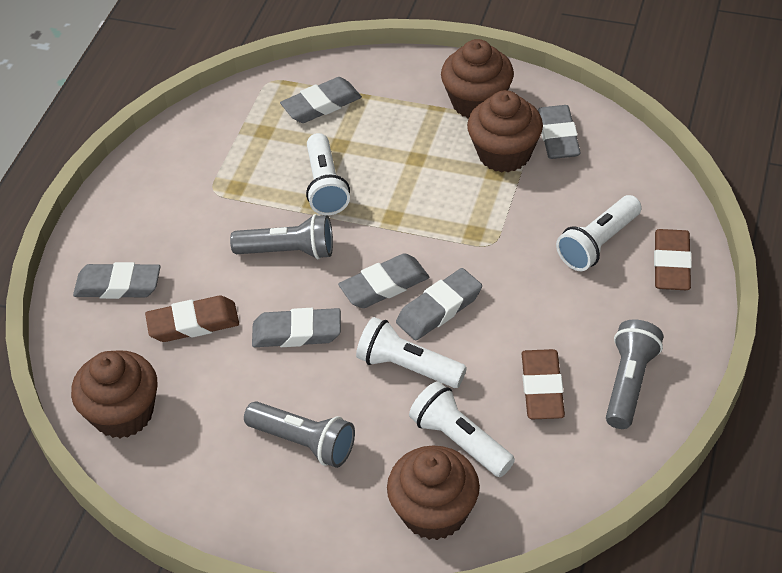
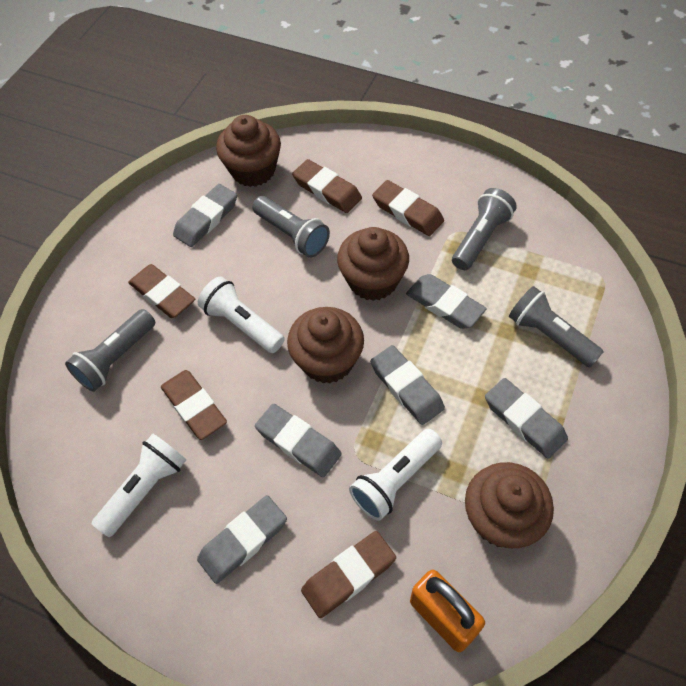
brown eraser: [145,296,239,342] [522,349,565,420] [654,229,692,290] = 3 -> [128,264,195,318] [161,370,227,440] [292,159,362,213] [301,531,396,618] [372,180,444,236] = 5
grey flashlight: [230,214,333,259] [244,401,355,468] [606,319,663,429] = 3 -> [65,309,155,392] [252,196,330,258] [452,188,517,270] [509,286,604,367] = 4
orange padlock: none = 0 -> [410,570,485,652] = 1
white flashlight: [306,133,350,215] [356,317,467,388] [409,381,515,477] [556,195,642,271] = 4 -> [92,433,186,537] [198,276,284,353] [349,429,442,521] = 3

